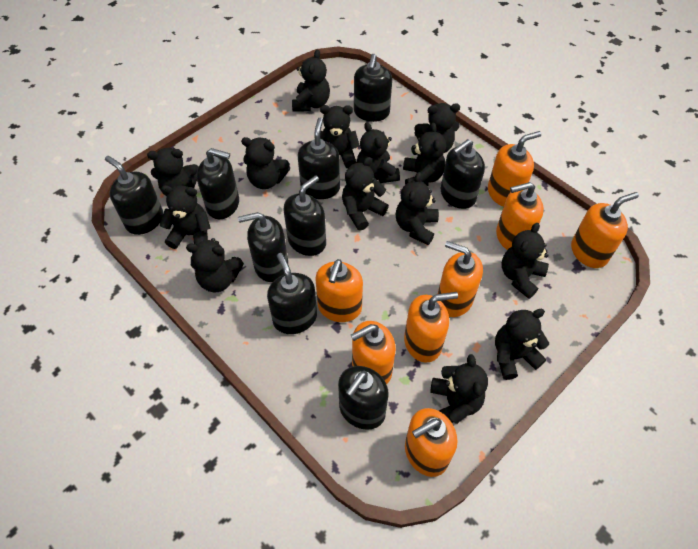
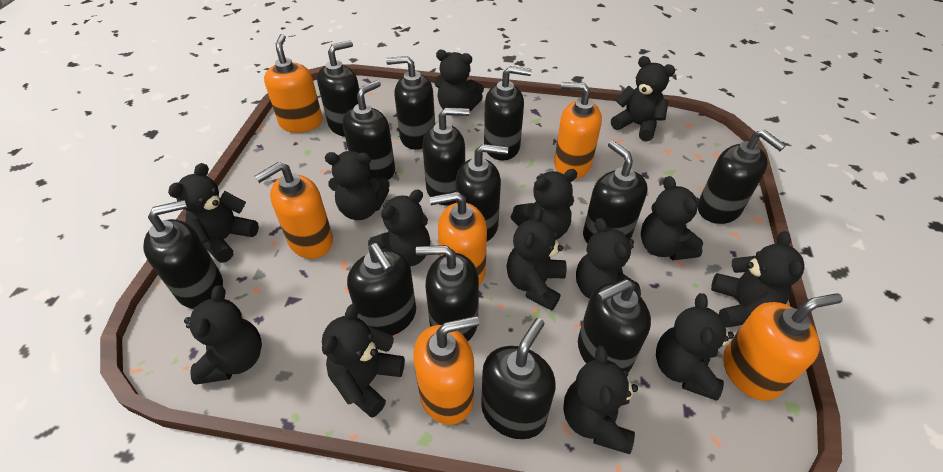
black soap dispenser: [105,156,163,235] [197,148,239,219] [238,212,288,282] [267,253,317,334] [283,175,326,256] [298,117,340,199] [338,366,389,430] [354,54,392,122] [441,139,485,209] = 9 -> [143,200,223,309] [317,40,359,137] [343,80,395,180] [347,243,416,336] [386,56,435,150] [416,245,479,341] [422,108,470,205] [456,144,508,241] [481,318,556,439] [484,66,532,161] [578,279,651,373] [583,140,647,244] [698,130,786,224] = 13
orange soap dispenser: [315,259,363,322] [351,321,396,384] [404,292,458,363] [405,408,457,477] [438,241,483,317] [488,131,541,207] [496,182,544,250] [571,192,639,268] = 8 -> [255,162,333,259] [264,34,323,133] [413,316,479,425] [430,192,487,285] [554,82,602,179] [723,293,843,401] = 6

